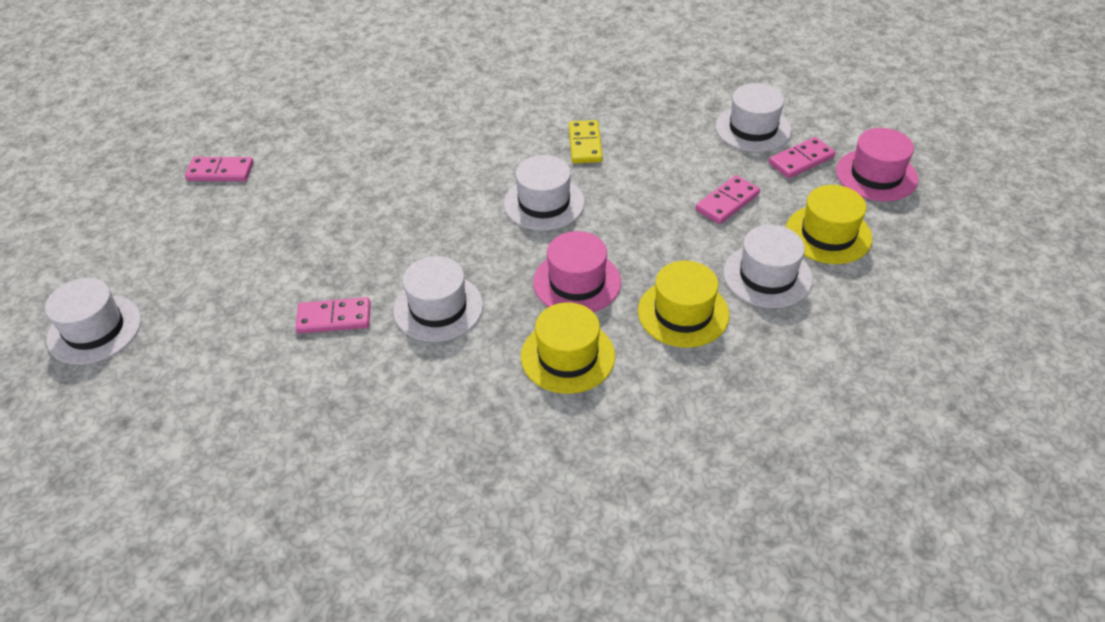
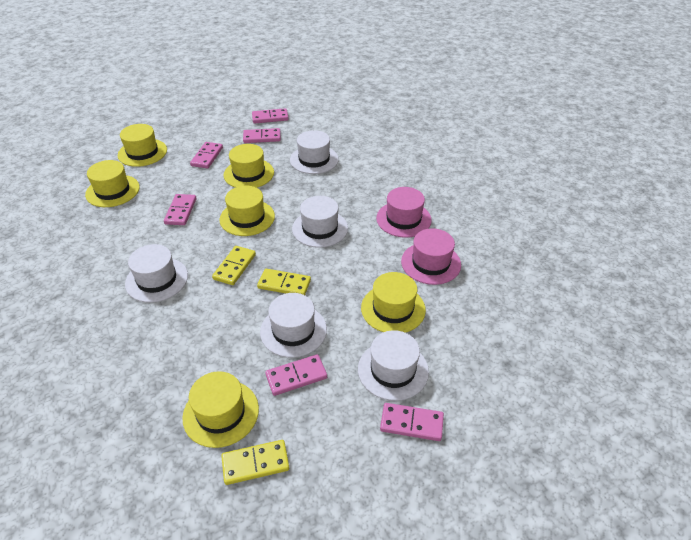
pink domino: [185,157,254,181] [296,297,371,334] [695,175,760,224] [769,137,836,178] = 4 -> [164,194,196,225] [190,142,223,169] [243,128,281,143] [252,108,289,124] [265,354,327,396] [380,403,444,441] = 6
yellow domino: [569,120,603,163] = 1 -> [212,246,256,285] [221,440,289,485] [257,269,311,295] = 3
yellow hat: [521,303,615,394] [638,261,730,348] [786,185,872,264] = 3 -> [85,160,140,207] [118,124,167,167] [182,371,259,448] [220,186,275,236] [224,144,274,188] [361,272,426,333] = 6

